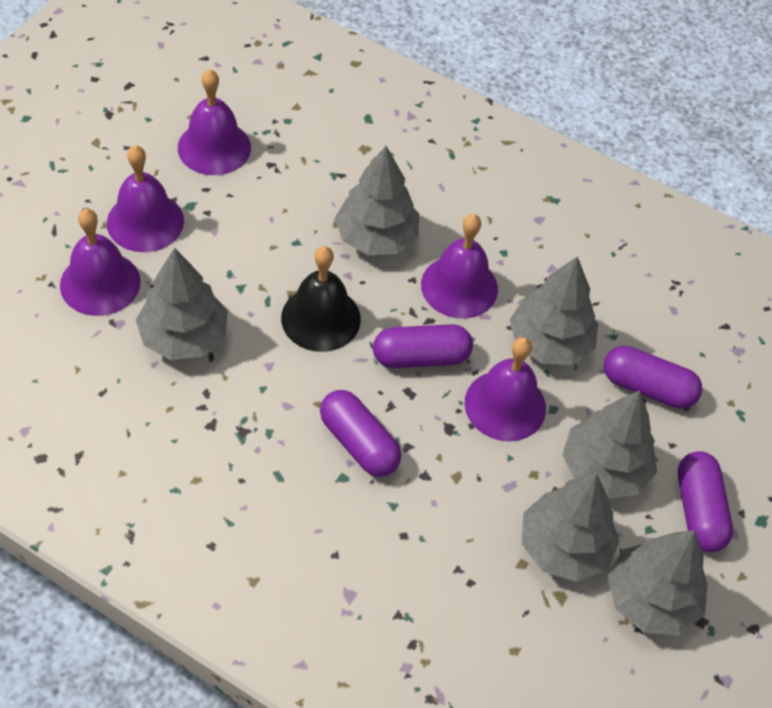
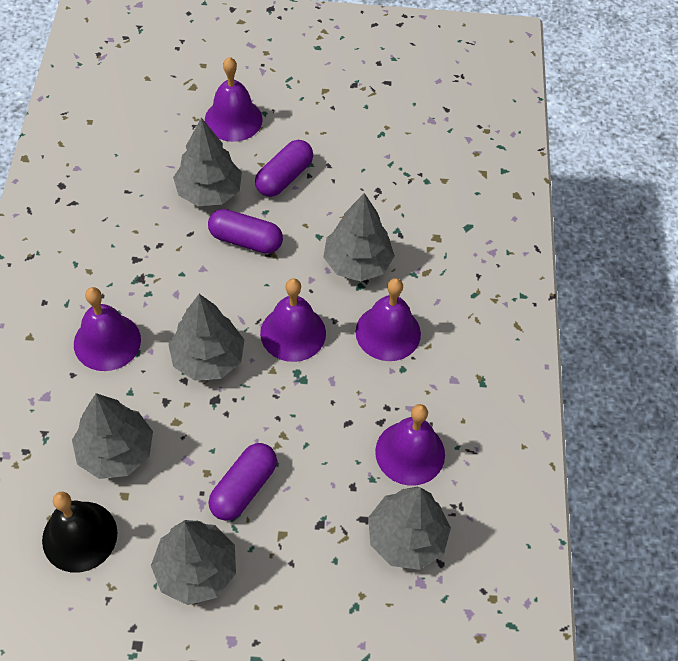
purple capsule: [320,390,401,477] [373,324,473,368] [604,346,702,409] [678,451,733,552] = 4 -> [208,209,283,254] [208,443,277,521] [255,140,313,197] = 3

